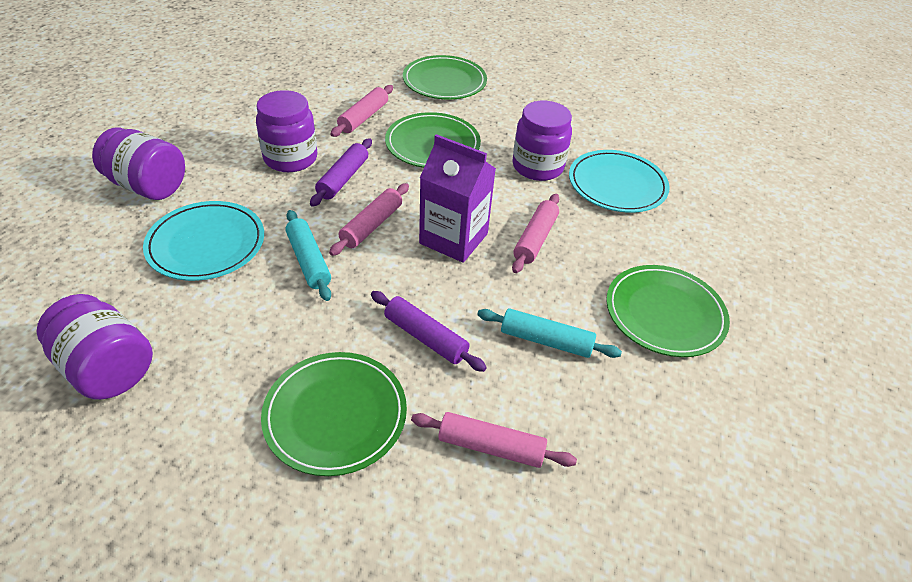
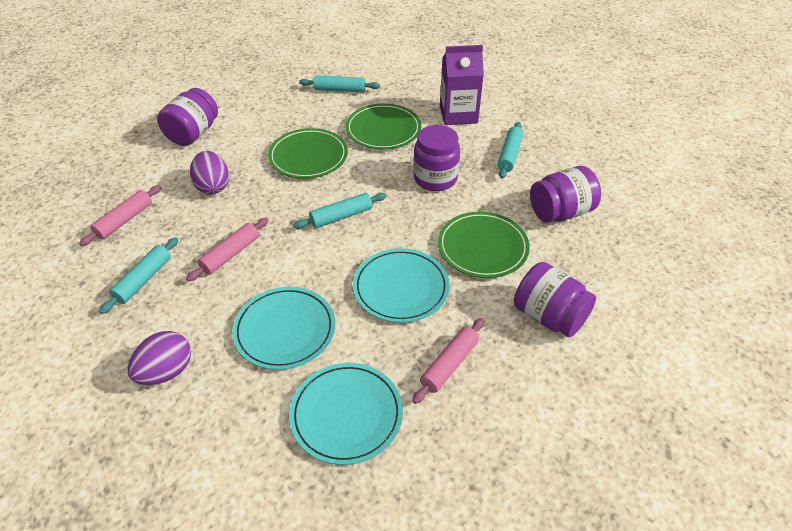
green plate: [261,352,407,476] [385,112,481,168] [403,55,487,100] [606,265,730,357] = 4 -> [268,128,348,179] [345,103,421,150] [438,212,530,278] = 3
pink rolling pin: [329,183,409,256] [331,85,393,137] [411,412,577,468] [512,194,559,273] = 4 -> [79,185,161,246] [186,218,268,282] [412,318,484,404] = 3
purple egg: none = 0 -> [127,331,191,385] [190,151,229,194] = 2
purple rolling pin: [310,138,372,207] [371,291,487,372] = 2 -> none = 0
turquoise plate: [143,201,264,281] [569,150,670,213] = 2 -> [232,287,335,370] [289,363,403,465] [353,248,450,323] = 3
turquoise rolling pin: [285,210,331,301] [477,308,622,358] = 2 -> [99,237,178,314] [293,193,387,229] [299,75,380,92] [497,122,523,178] = 4

